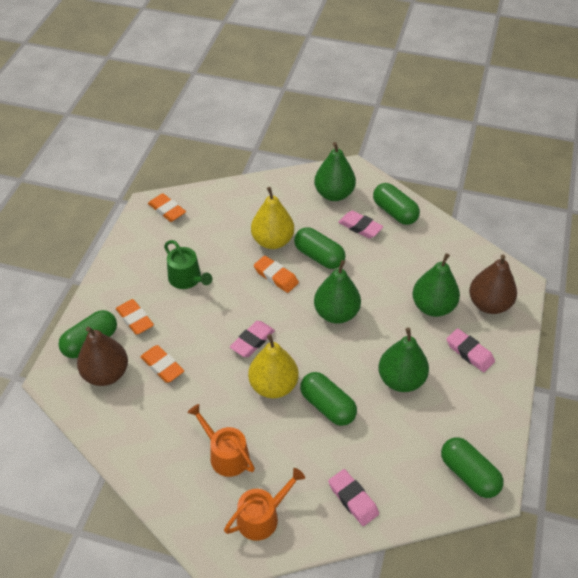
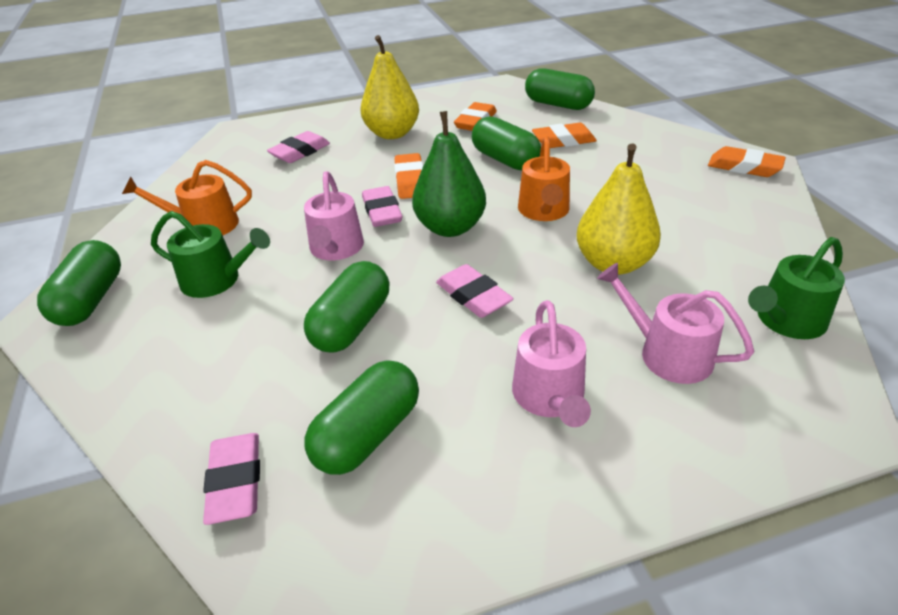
brown pear: [77,327,128,386] [469,255,517,314] = 2 -> none = 0
green pear: [314,142,356,201] [314,260,361,324] [378,328,429,392] [412,253,460,317] = 4 -> [412,111,486,237] = 1
green watering can: [164,240,212,289] = 1 -> [151,211,270,298] [748,237,845,339] = 2
pink watering can: none = 0 -> [304,171,364,260] [512,300,591,427] [597,263,754,384] = 3

